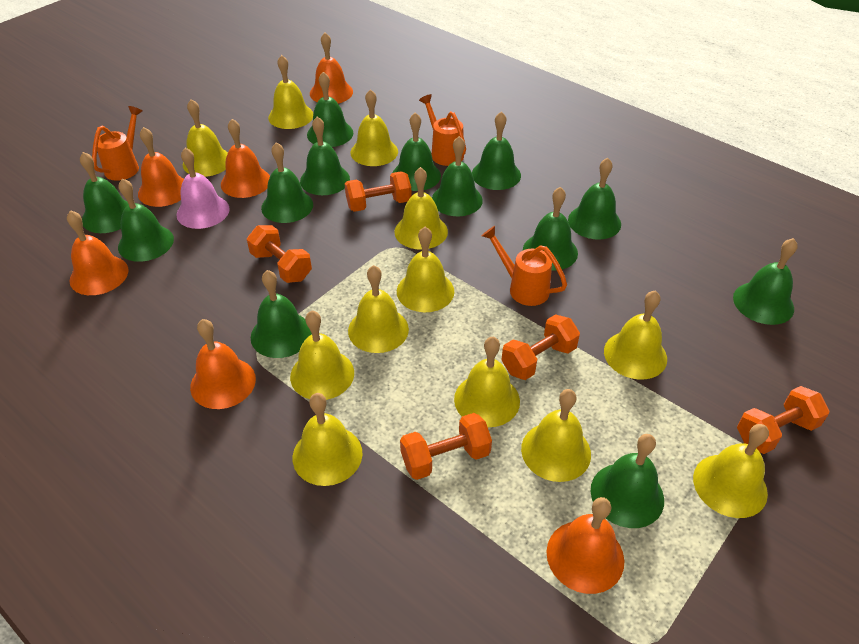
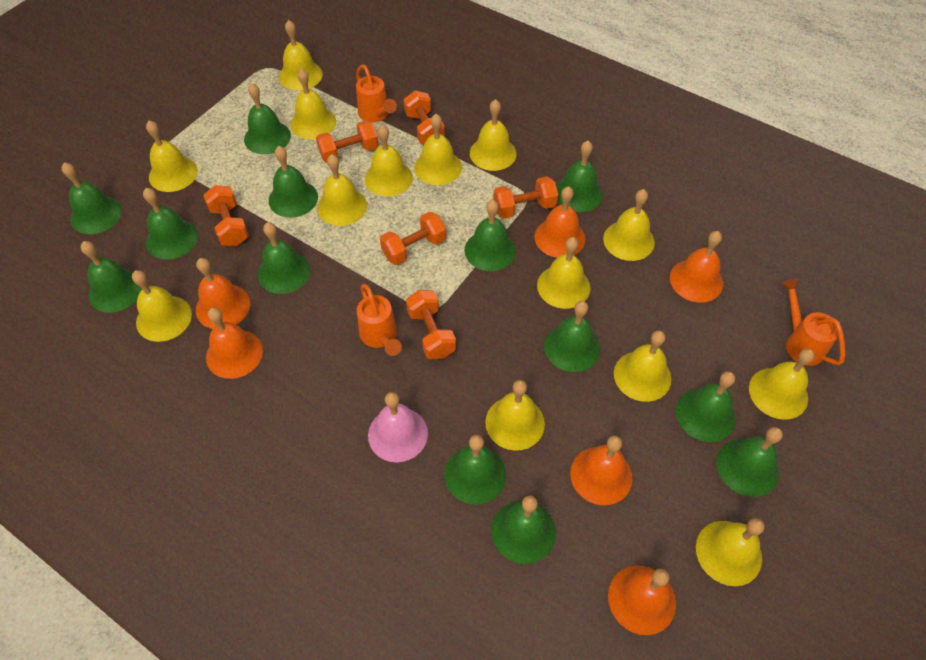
orange dumbbell: [247,225,312,283] [345,171,411,212] [400,413,492,480] [501,314,580,380] [737,386,829,454] = 5 -> [203,185,249,246] [316,120,379,163] [380,212,446,265] [404,91,445,145] [406,290,456,359] [493,176,558,219] = 6
yellow bell: [183,99,228,177] [268,55,313,129] [290,311,354,400] [293,393,363,486] [348,265,409,353] [351,89,398,166] [394,167,448,250] [397,227,454,312] [454,337,520,427] [521,389,591,482] [604,291,667,380] [693,424,769,518] = 12 -> [132,270,192,342] [146,120,198,192] [279,20,323,90] [290,68,336,139] [317,154,367,226] [365,125,413,196] [414,114,462,185] [470,99,517,171] [485,380,545,451] [537,237,590,309] [603,189,655,261] [614,331,671,402] [696,518,764,586] [749,349,814,420] = 14

